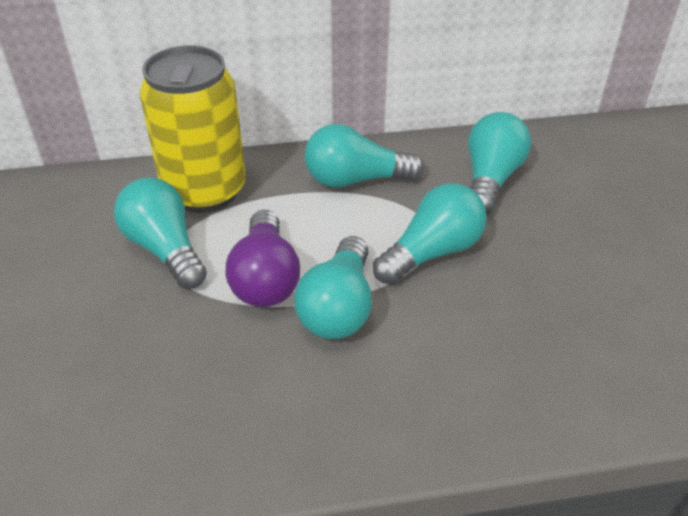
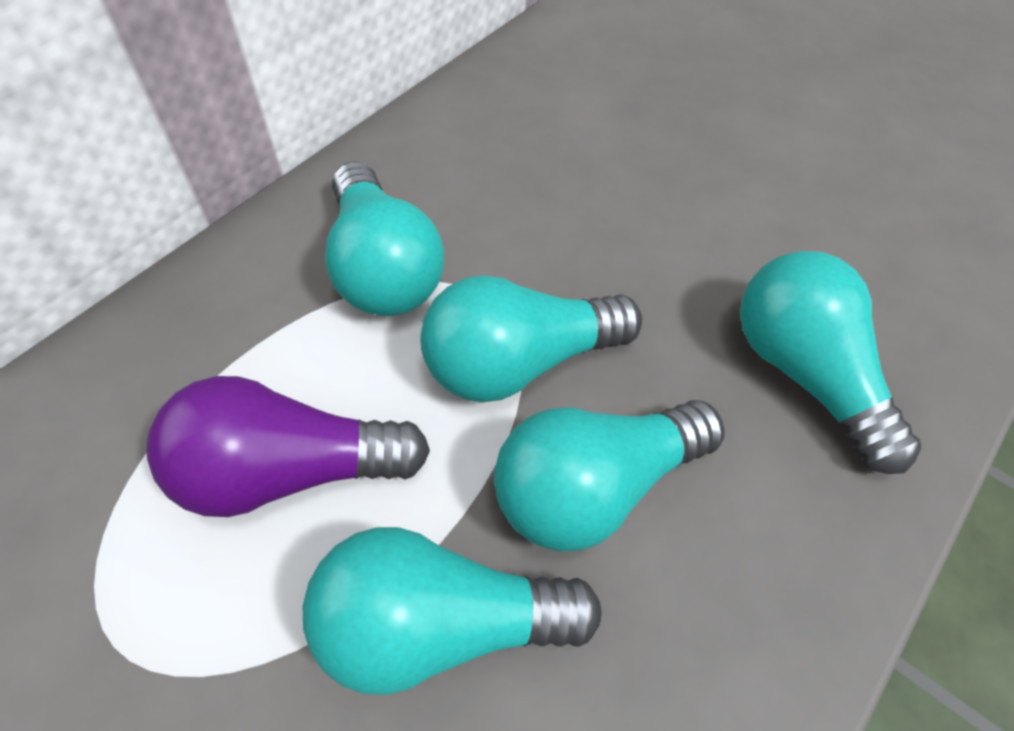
yellow can: [139,46,246,213] = 1 -> none = 0

